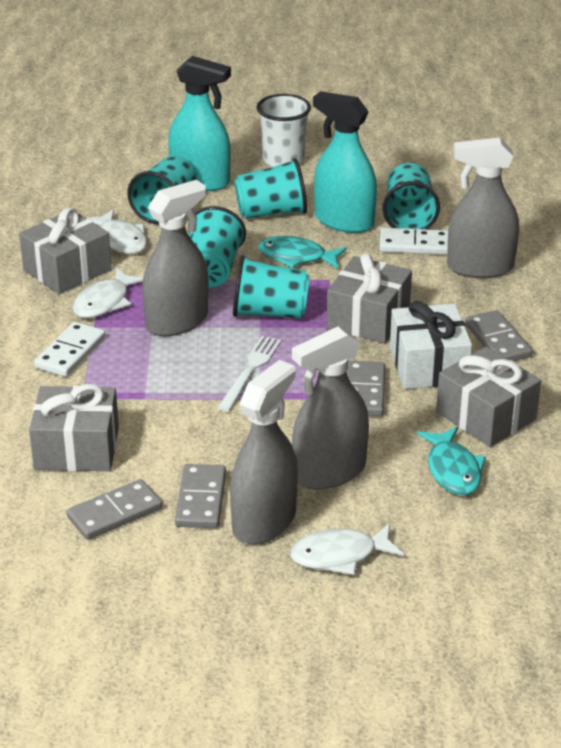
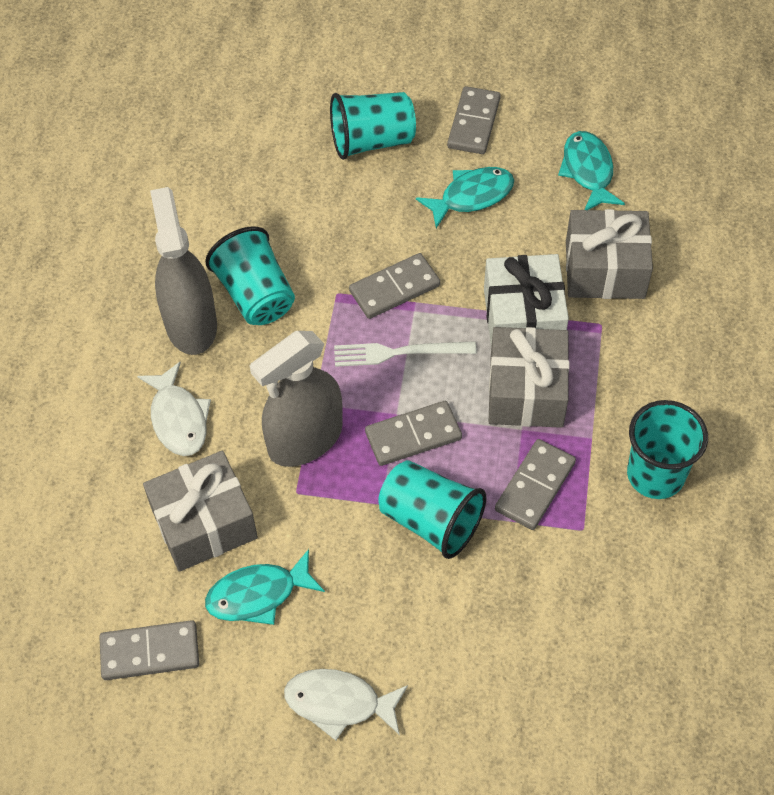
grey domino: [67,479,162,540] [175,464,226,528] [346,361,386,416] [465,310,532,361] = 4 -> [99,620,199,680] [349,253,440,319] [365,401,462,466] [447,86,501,154] [495,439,576,530] = 5
grey gift: [19,207,112,294] [29,384,119,471] [327,253,412,343] [436,347,541,447] = 4 -> [143,451,258,572] [489,327,570,428] [566,209,653,299] = 3
grey spray bottle: [142,180,209,336] [230,360,298,544] [292,327,369,489] [447,138,519,278] = 4 -> [150,187,217,355] [250,331,343,467] = 2
turquoise cup: [127,155,197,224] [188,206,246,288] [233,255,310,319] [234,158,307,219] [382,163,440,229] = 5 -> [205,226,295,325] [330,92,416,160] [378,460,486,559] [627,400,708,499] = 4
turquoise fish: [258,236,347,269] [417,426,486,495] = 2 -> [205,549,325,625] [416,167,514,228] [558,131,625,210] = 3
turquoise spray bottle: [168,56,231,191] [313,91,377,233] = 2 -> none = 0
white cup: [257,94,311,167] = 1 -> none = 0
white domino: [34,322,105,377] [379,228,448,255] = 2 -> none = 0
white fish: [72,267,143,318] [87,209,147,254] [290,523,404,575] = 3 -> [137,362,211,456] [284,669,408,741] = 2

